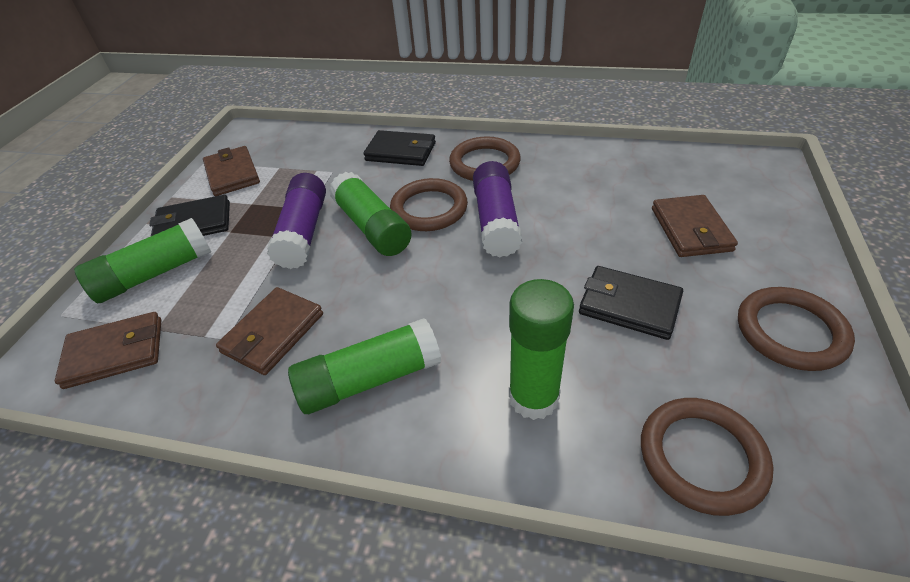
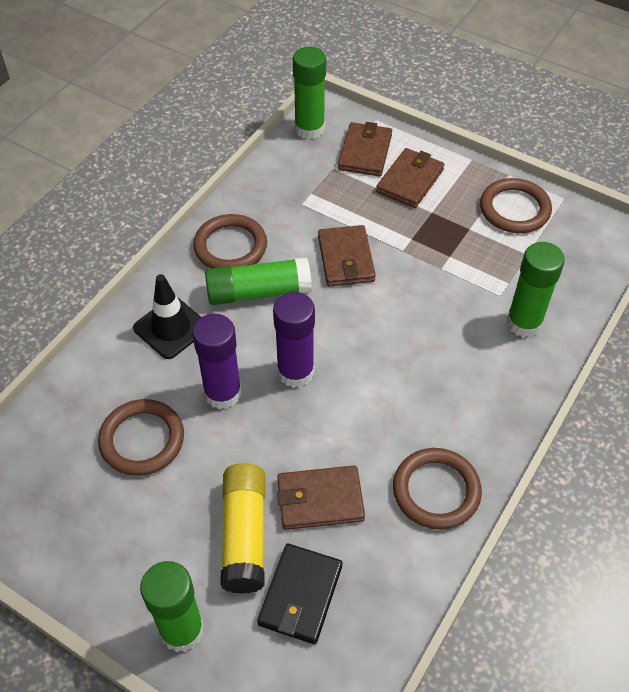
black traffic cone: none = 0 -> [133,274,201,359] = 1
black wallet: [149,195,230,236] [363,130,436,166] [579,266,683,340] = 3 -> [257,544,343,644] = 1
yellow glue stick: none = 0 -> [220,463,265,594] = 1

